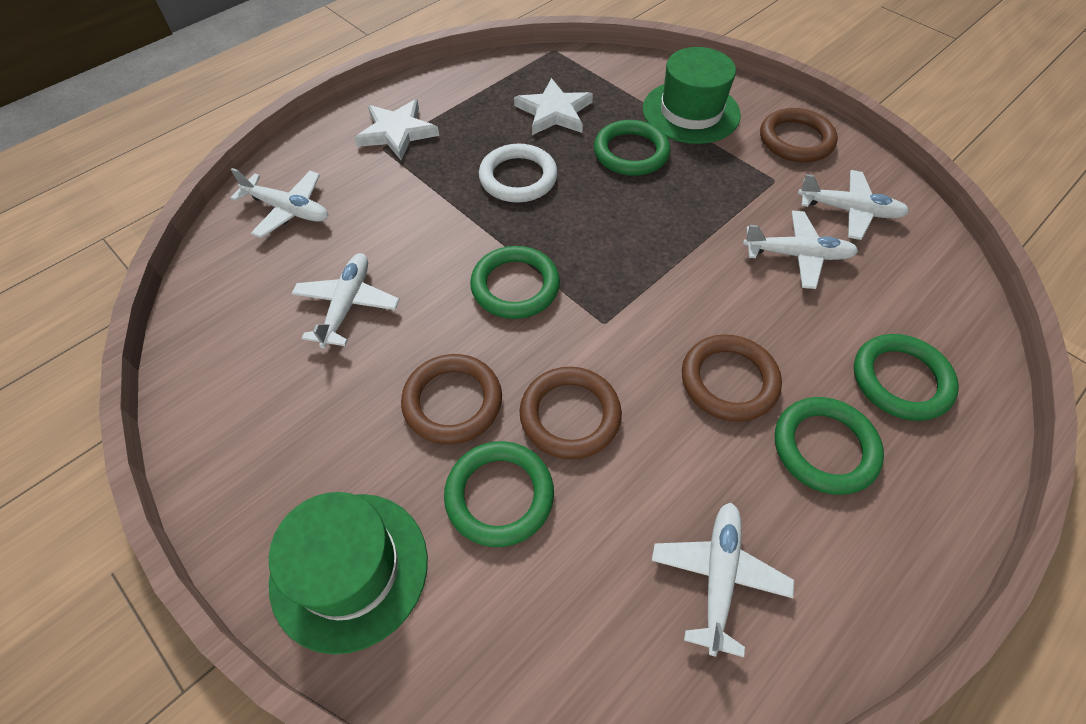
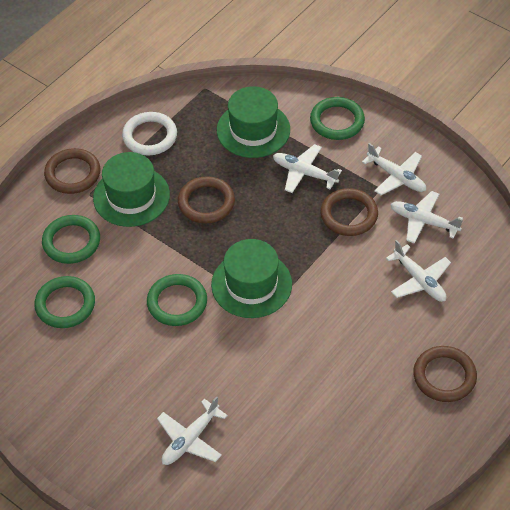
green hat: [269,492,428,654] [643,47,741,144] = 2 -> [93,152,170,227] [211,239,292,318] [217,86,290,158] = 3
green ring: [444,441,554,547] [470,246,560,319] [594,120,671,176] [775,397,884,495] [854,334,959,421] = 5 -> [34,276,95,328] [42,215,100,264] [147,274,207,326] [310,97,365,140] = 4
white star: [355,99,439,160] [514,78,593,135] = 2 -> none = 0

